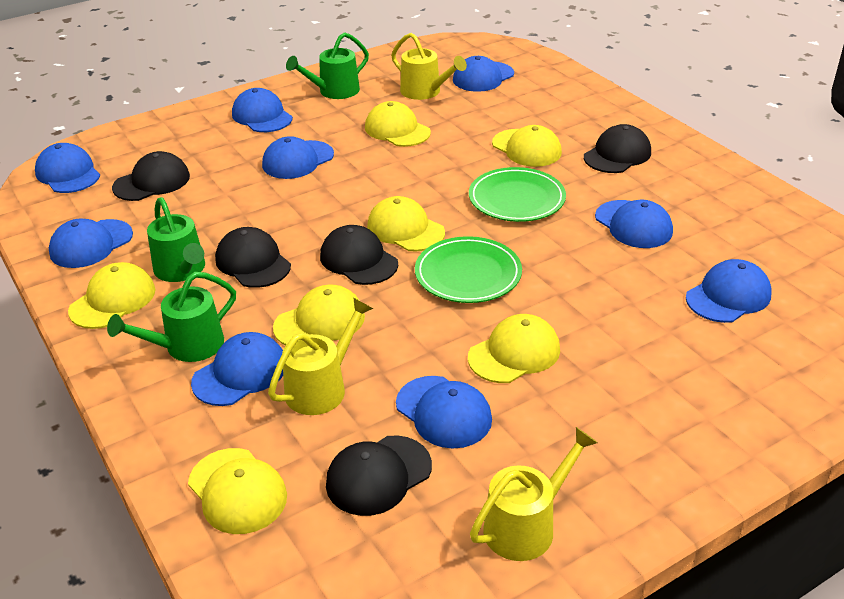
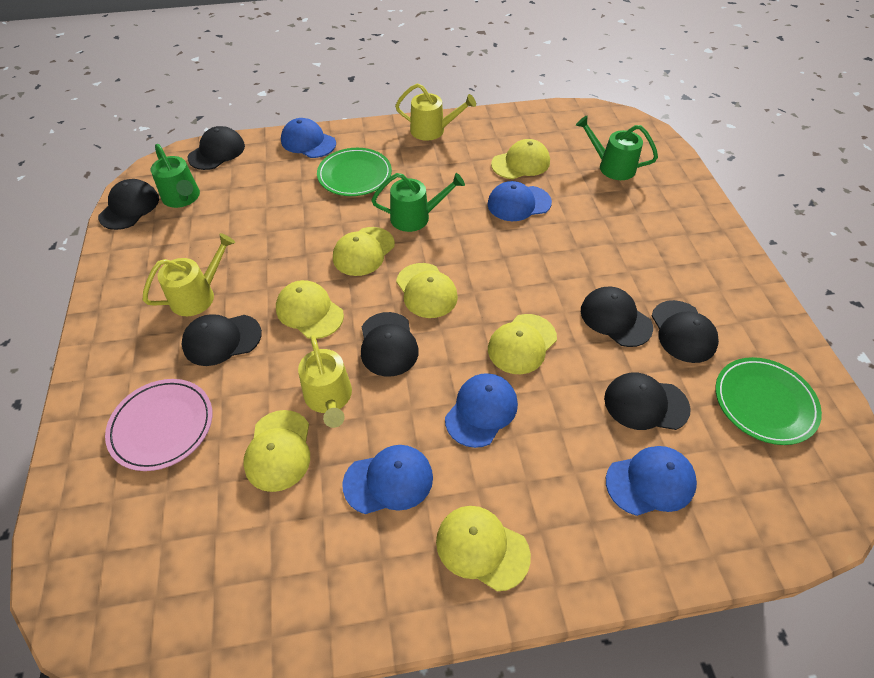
black cap: [112,151,190,201] [215,227,291,288] [320,225,398,285] [326,435,432,516] [584,124,651,173] = 5 -> [98,179,159,230] [182,314,262,366] [188,126,245,170] [361,312,419,377] [581,286,653,347] [604,372,691,430] [652,300,719,363] = 7
blue cap: [35,143,100,193] [49,219,133,268] [191,332,283,406] [232,88,293,132] [262,136,334,179] [396,376,492,449] [453,56,514,92] [595,200,673,248] [686,259,772,323] = 9 -> [281,118,336,158] [342,445,433,514] [445,373,518,448] [487,181,552,221] [606,446,697,516] = 5
pink plate: none = 0 -> [105,379,212,471] = 1

